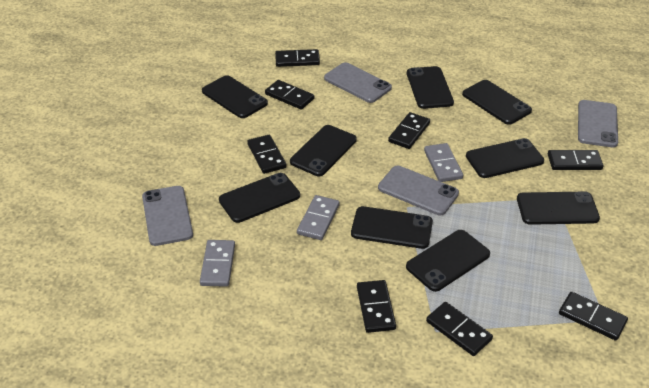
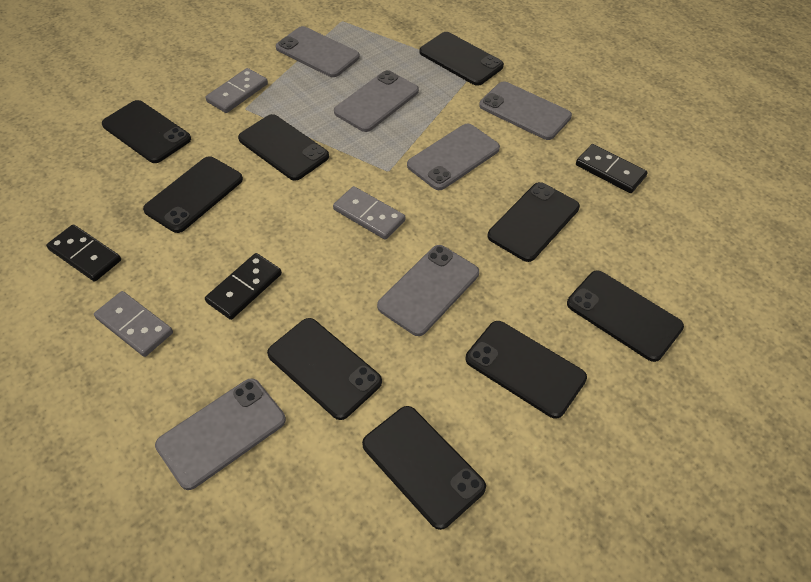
black domino: [247,135,287,174] [265,80,314,110] [275,49,320,67] [357,280,396,333] [388,112,430,149] [426,302,493,356] [548,150,603,170] [559,292,628,341] = 8 -> [46,224,121,282] [205,253,282,320] [576,144,648,193] = 3
grey phone: [142,186,193,246] [324,62,392,103] [378,166,459,215] [578,100,618,147] = 4 -> [155,378,286,490] [276,26,360,77] [334,70,419,132] [377,245,479,336] [407,124,500,190] [479,81,572,140] = 6

